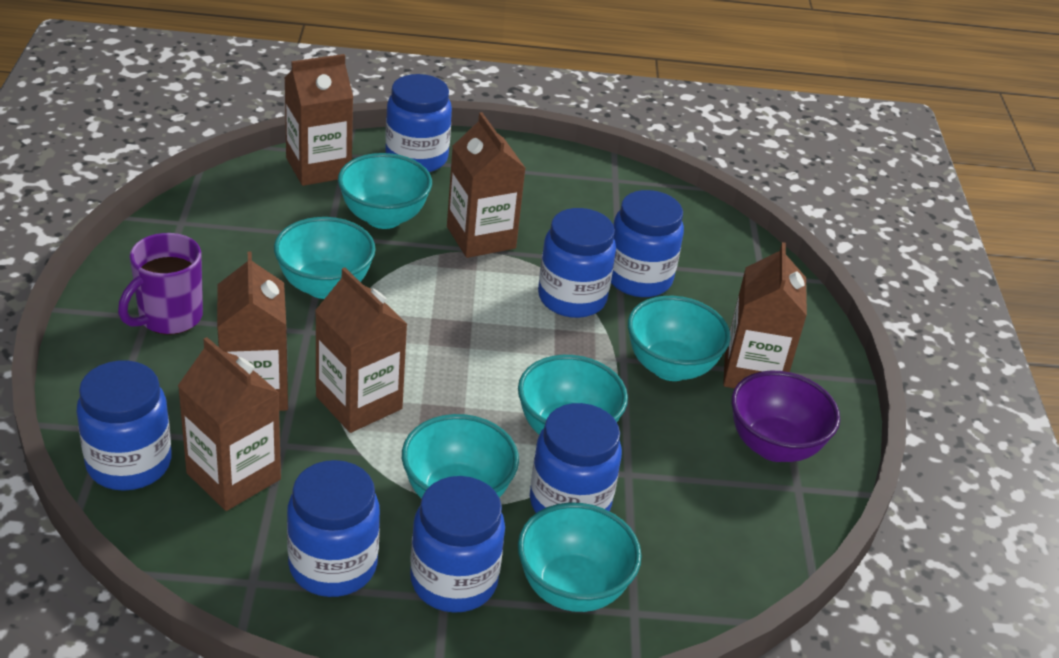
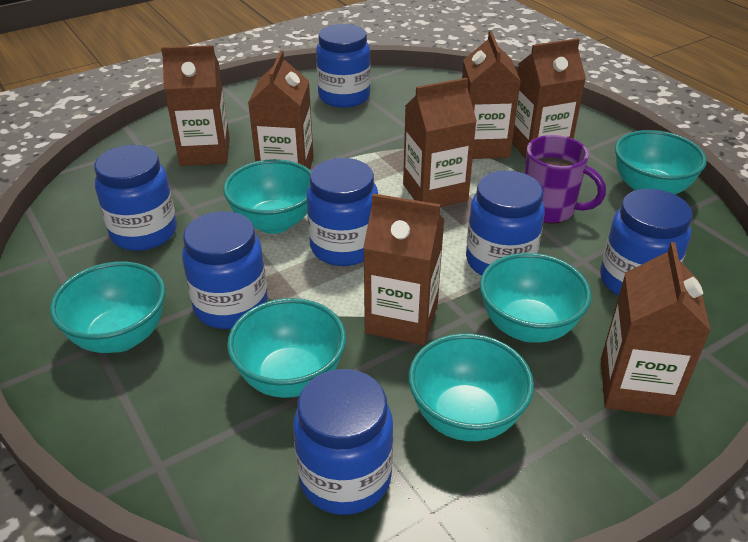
brown carton: [178,337,281,511] [217,252,288,411] [284,54,353,186] [315,267,407,433] [447,112,526,258] [723,242,807,388] = 6 -> [161,45,230,166] [248,50,314,170] [363,193,444,345] [403,78,477,207] [462,31,521,159] [512,38,586,159] [601,242,711,417] = 7
purple bowl: [731,371,840,462] = 1 -> none = 0

